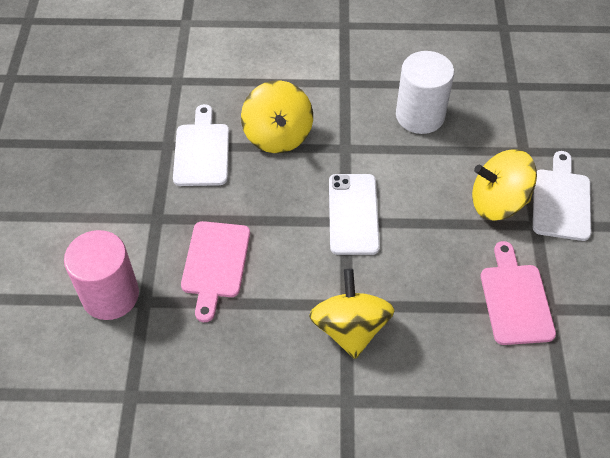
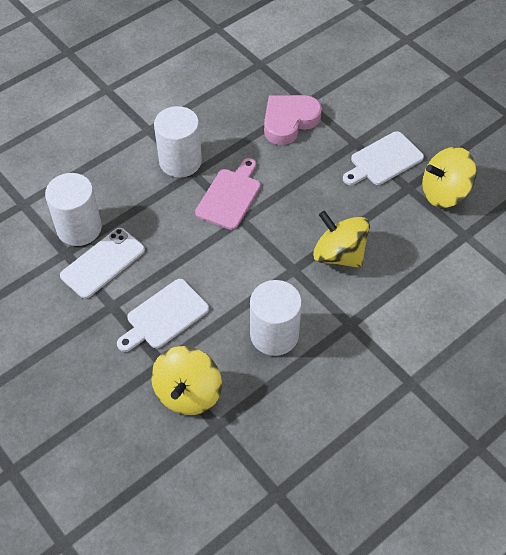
pink cutting board: [181,221,250,322] [481,241,556,345] = 2 -> [195,158,261,230] = 1
pink cylinder: [64,230,139,320] = 1 -> none = 0
pink heart: none = 0 -> [264,95,322,145] = 1
white cylinder: [396,51,454,134] = 1 -> [45,173,102,246] [154,106,202,177] [250,280,302,356] = 3

